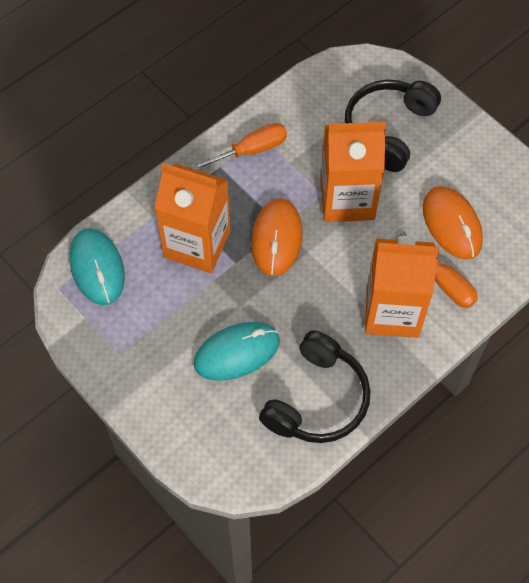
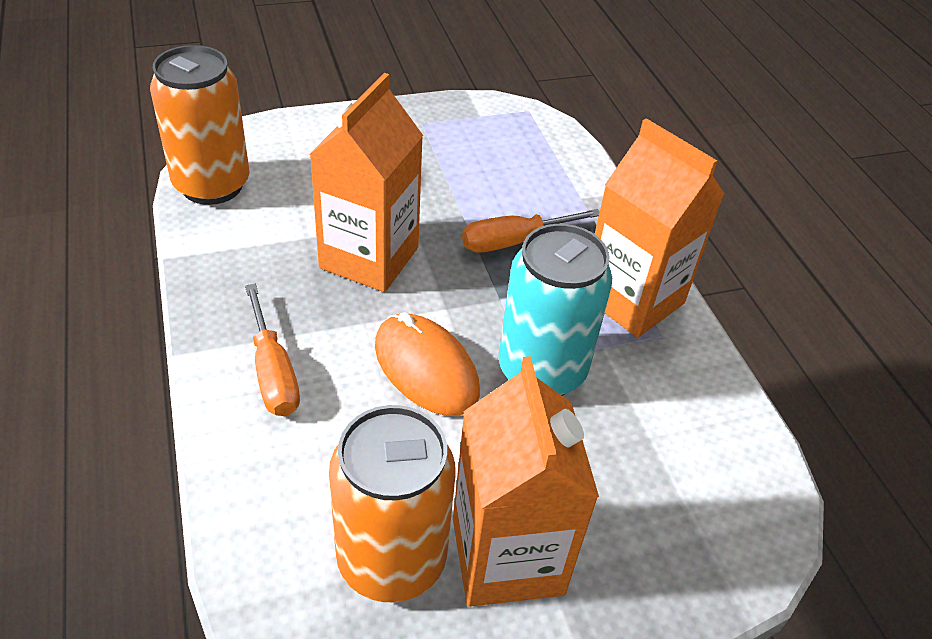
black headphones: [259,331,371,443] [345,80,441,172] = 2 -> none = 0
orange can: none = 0 -> [150,45,250,205] [329,405,456,602] = 2
orange mouse: [251,198,303,276] [423,186,483,260] = 2 -> [375,312,480,416] = 1
turquoise can: none = 0 -> [498,224,612,396] = 1
turquoise mouse: [70,228,125,305] [194,322,280,381] = 2 -> none = 0

